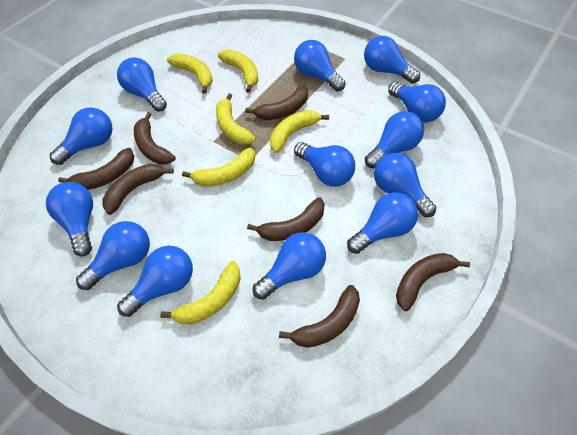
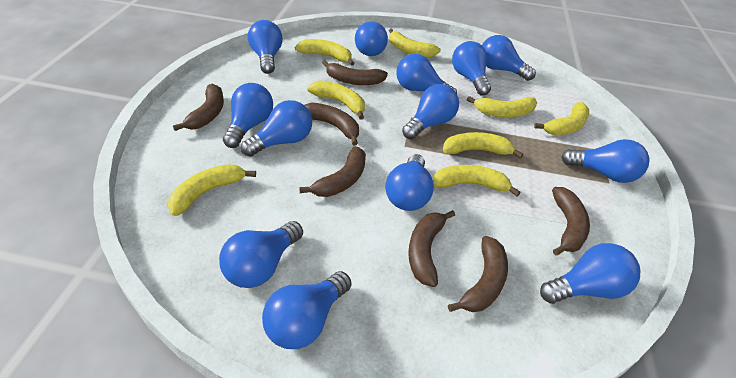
yellow banana: [160,261,241,325] [167,53,212,94] [182,148,255,186] [216,93,256,145] [218,50,258,93] [270,110,329,153] = 6 -> [168,164,256,216] [295,39,354,66] [307,81,365,120] [389,29,441,58] [433,165,521,196] [443,132,524,159] [467,96,537,117] [534,102,589,135] = 8

